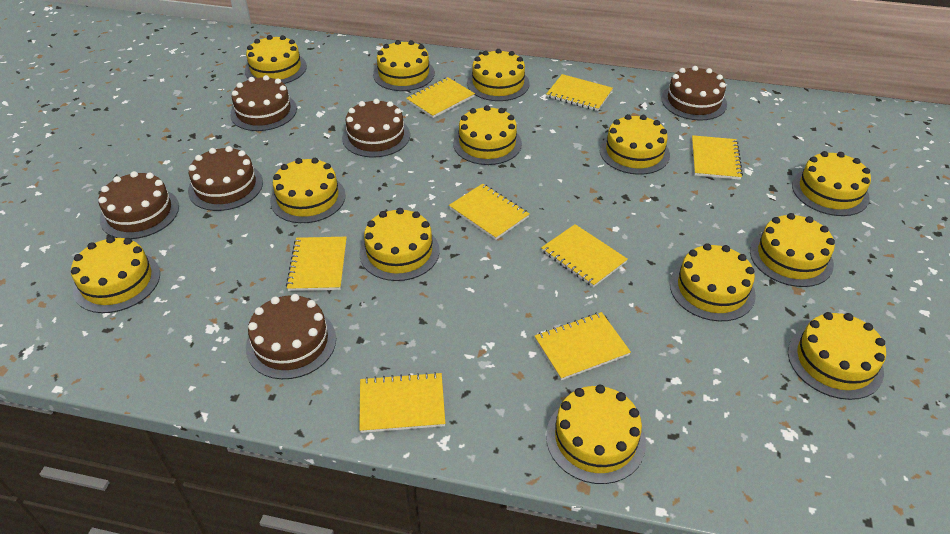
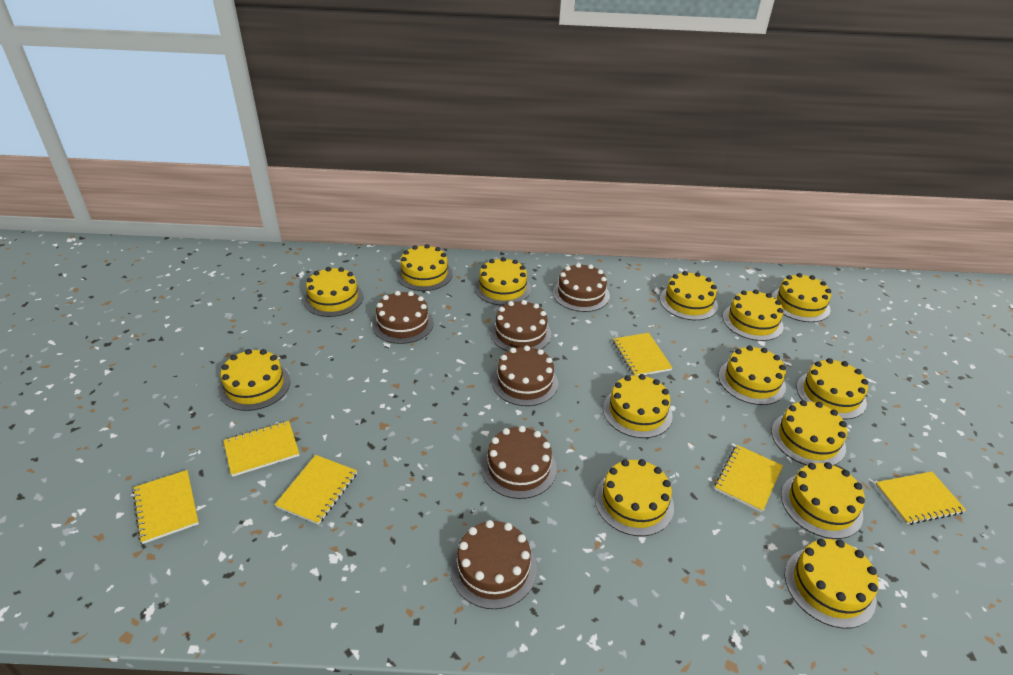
yellow cake: [71,236,160,313] [245,35,307,84] [270,158,346,223] [360,208,440,281] [373,40,435,91] [453,105,522,165] [467,49,530,101] [546,385,646,484] [600,114,670,175] [670,243,756,321] [750,213,835,287] [788,312,886,400] [792,151,871,216] = 13 -> [219,349,290,411] [303,267,363,317] [397,244,453,291] [475,257,531,306] [595,459,674,536] [603,374,673,438] [660,271,718,320] [719,345,786,405] [723,289,784,341] [771,400,847,465] [772,273,831,322] [781,462,865,539] [785,539,878,628] [797,358,868,419] = 14
yellow notebook: [286,237,347,291] [359,372,445,433] [406,77,475,118] [449,184,530,240] [535,312,631,380] [541,224,628,287] [546,74,613,111] [692,135,743,180] = 8 -> [132,470,199,544] [223,421,300,477] [275,455,357,525] [613,333,673,375] [715,445,783,512] [875,472,966,525] = 6

